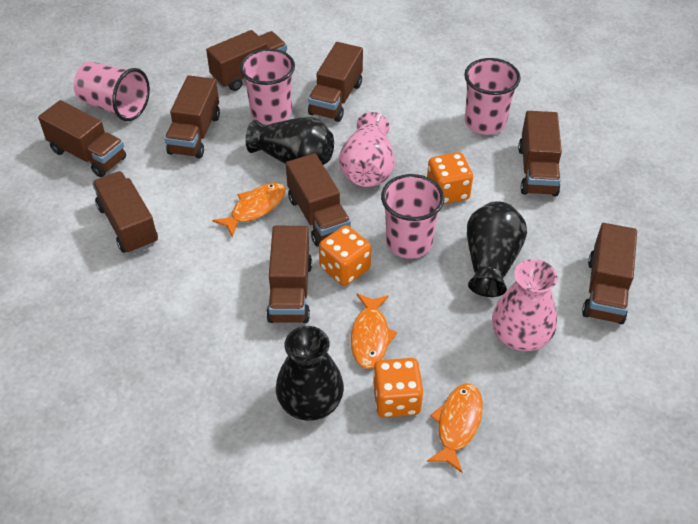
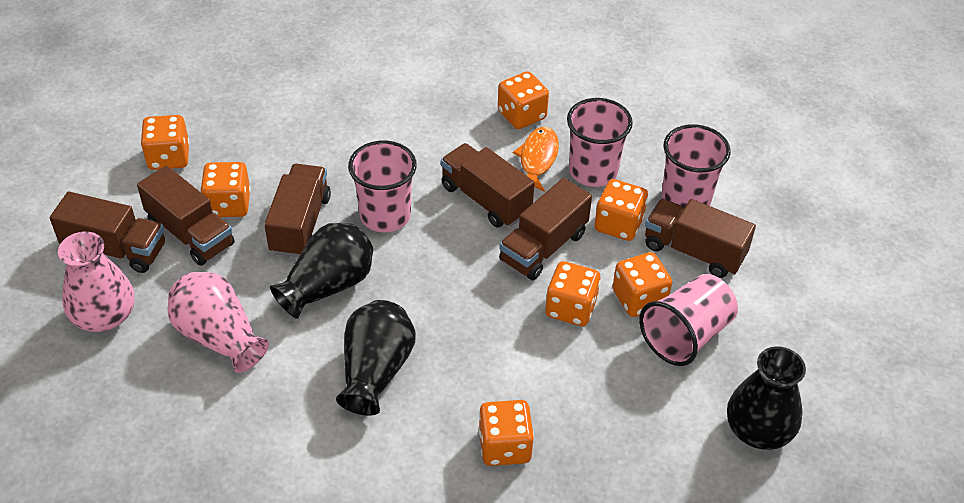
brown truck: [38,100,126,177] [92,171,158,254] [165,75,220,159] [206,30,287,91] [266,226,312,323] [286,153,351,247] [308,42,363,122] [518,111,562,196] [582,223,637,324] = 9 -> [50,192,165,273] [137,165,235,266] [264,164,331,257] [441,143,535,228] [499,178,592,280] [645,199,756,278] = 6
orange dice: [319,225,371,286] [373,358,423,418] [427,152,473,204] = 3 -> [141,115,189,170] [200,162,251,217] [479,400,534,466] [498,71,549,129] [545,261,600,326] [594,179,648,241] [613,252,672,317] = 7
orange fish: [213,183,286,237] [351,294,397,369] [427,383,483,473] = 3 -> [513,127,559,192] = 1

